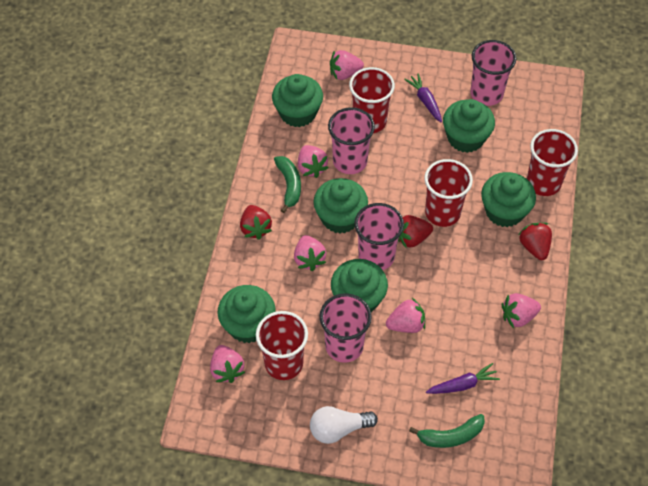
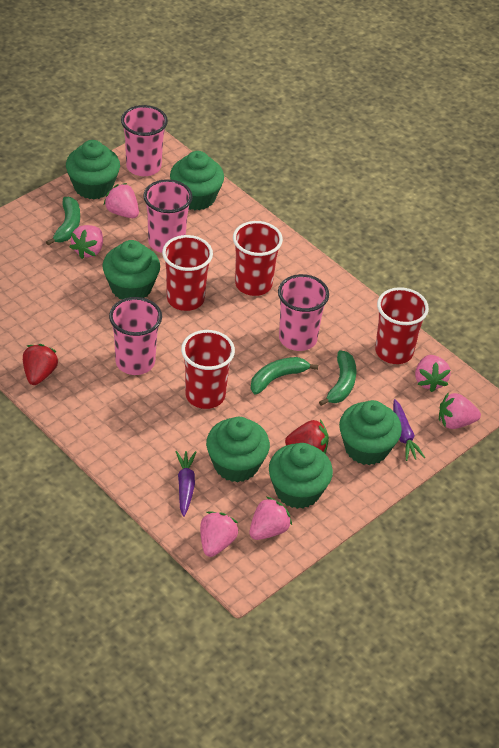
green banana: [274,156,301,213] [409,414,485,448] = 2 -> [46,197,80,245] [251,357,318,394] [319,350,356,406] = 3
red strawberry: [240,205,272,240] [398,215,433,249] [519,223,552,260] = 3 -> [23,344,58,385] [285,420,329,453] = 2
white light bulb: [310,406,378,444] = 1 -> none = 0

